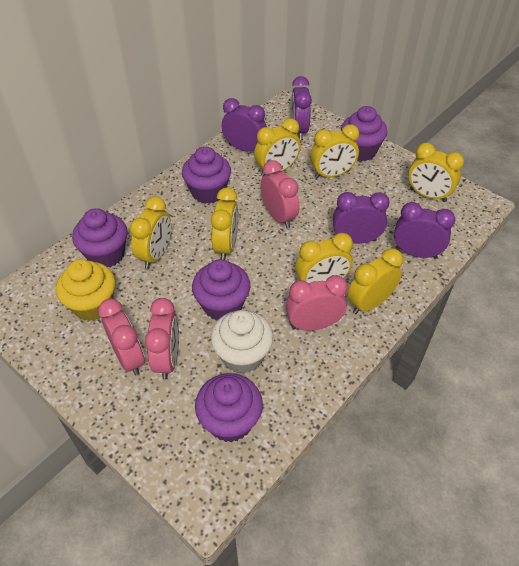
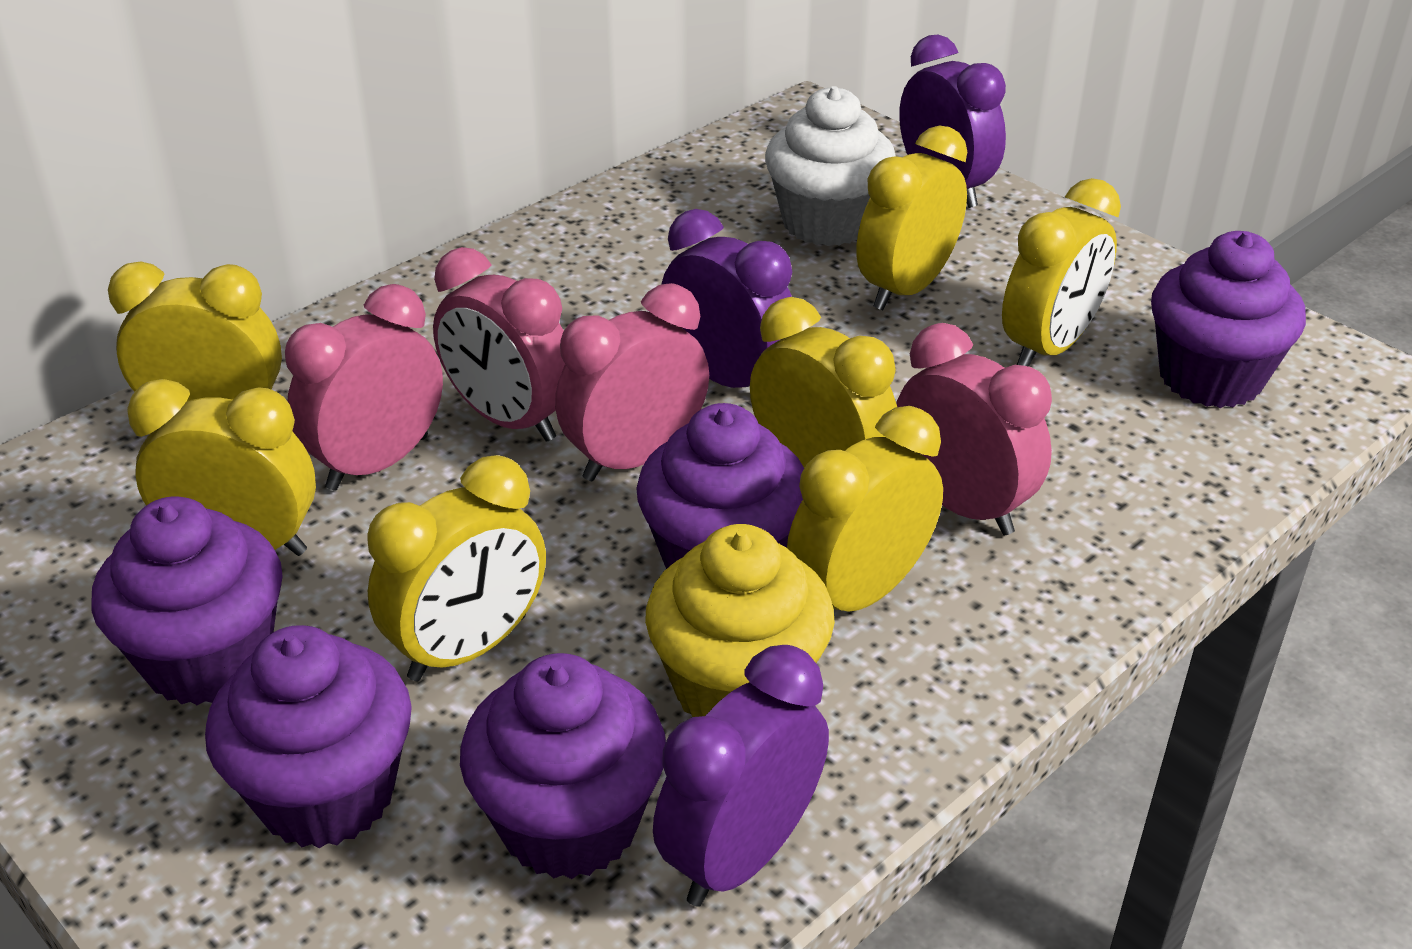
purple clock: [222,98,267,151] [291,76,312,140] [333,192,390,244] [394,202,455,259] = 4 -> [653,645,829,907] [662,209,792,388] [899,35,1006,208] = 3

